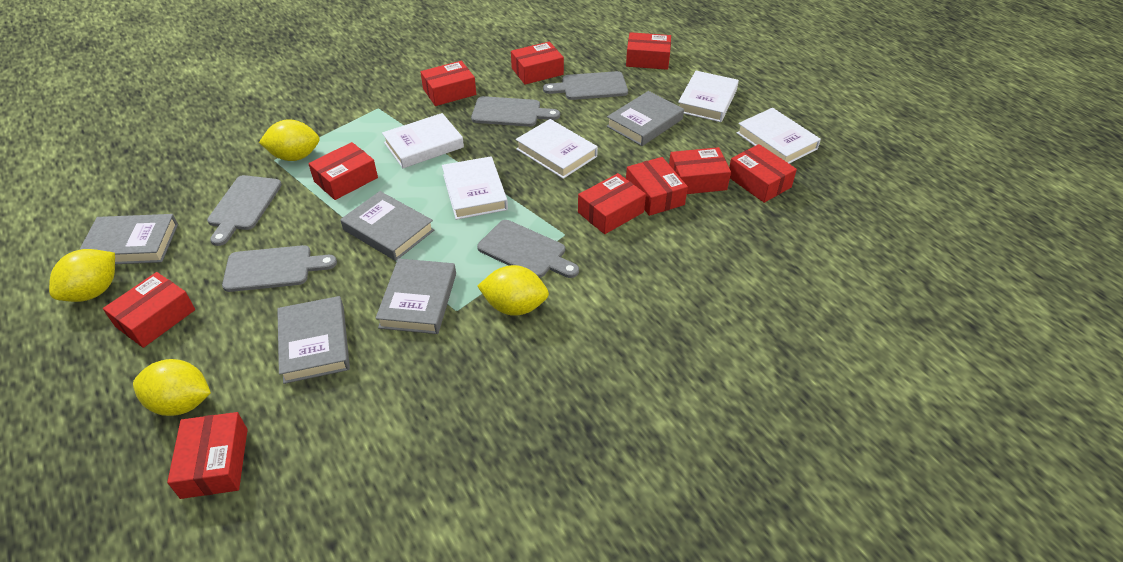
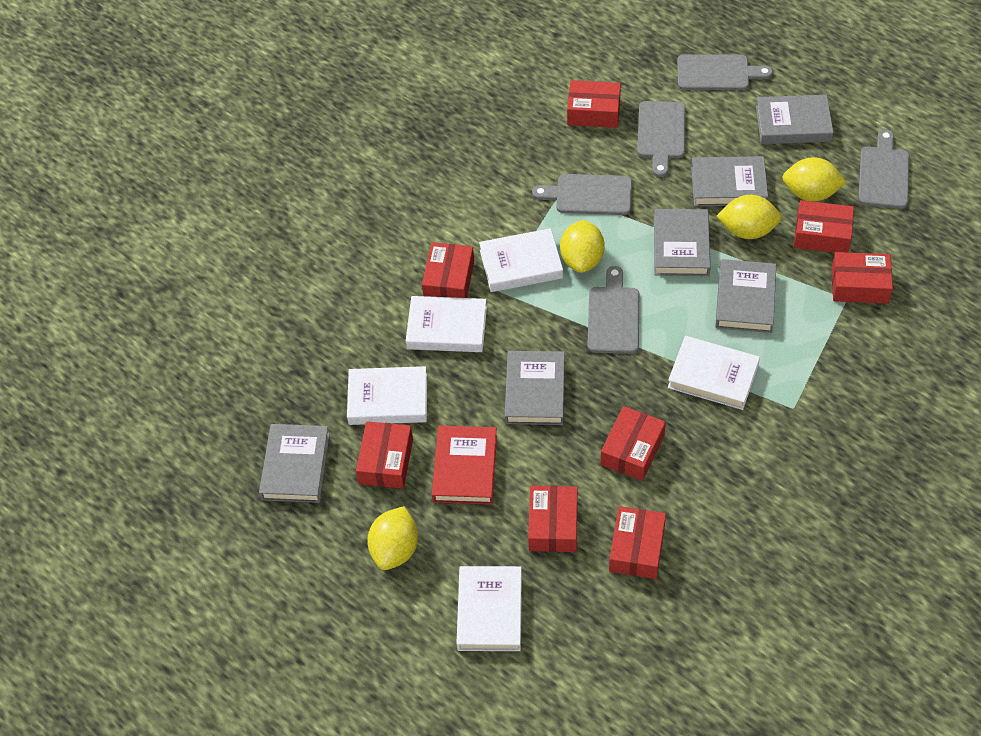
grey book: [79,214,178,264] [277,296,350,384] [340,191,434,261] [375,258,456,334] [607,91,684,146] = 5 -> [259,424,330,503] [505,351,565,425] [654,209,711,276] [691,156,768,207] [715,259,776,333] [756,95,834,144] = 6
red book: none = 0 -> [432,425,497,505] = 1
red box: [103,272,195,348] [167,412,248,499] [308,142,378,200] [420,61,476,106] [511,42,564,85] [578,173,646,234] [626,32,671,70] [626,157,688,216] [669,147,731,194] [729,144,797,203] = 10 -> [356,421,413,489] [422,242,474,298] [528,486,577,552] [567,80,621,128] [600,406,666,481] [609,506,666,579] [794,200,854,253] [832,252,893,304] = 8

